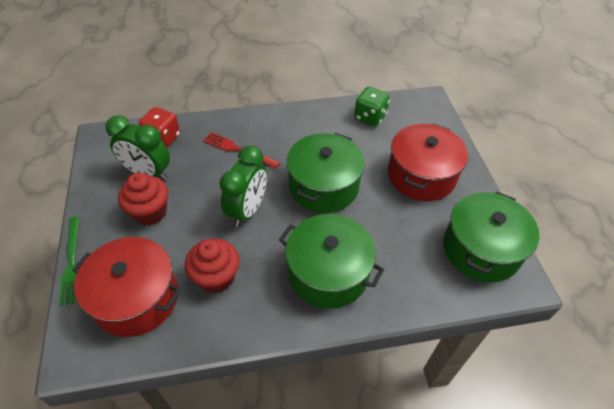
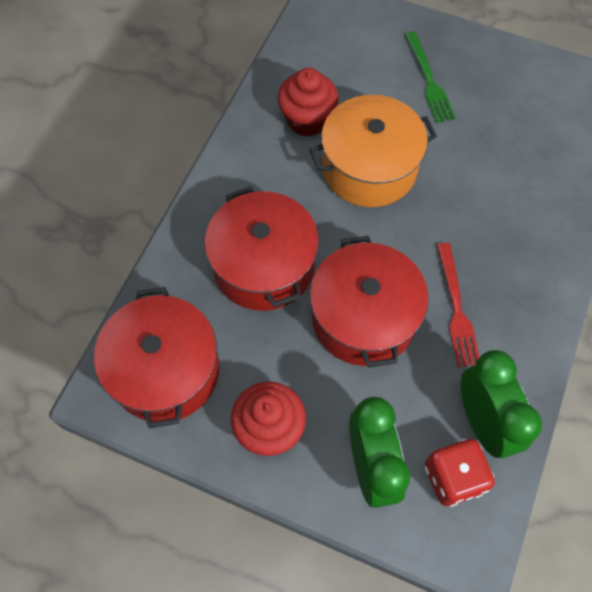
green dice: [354,87,390,126] = 1 -> none = 0
green pot: [279,214,384,309] [287,133,365,213] [443,191,539,282] = 3 -> none = 0
orange pot: none = 0 -> [309,95,437,207] = 1
red pot: [73,237,181,337] [388,124,468,201] = 2 -> [94,287,219,429] [205,187,319,311] [310,236,428,368] = 3

